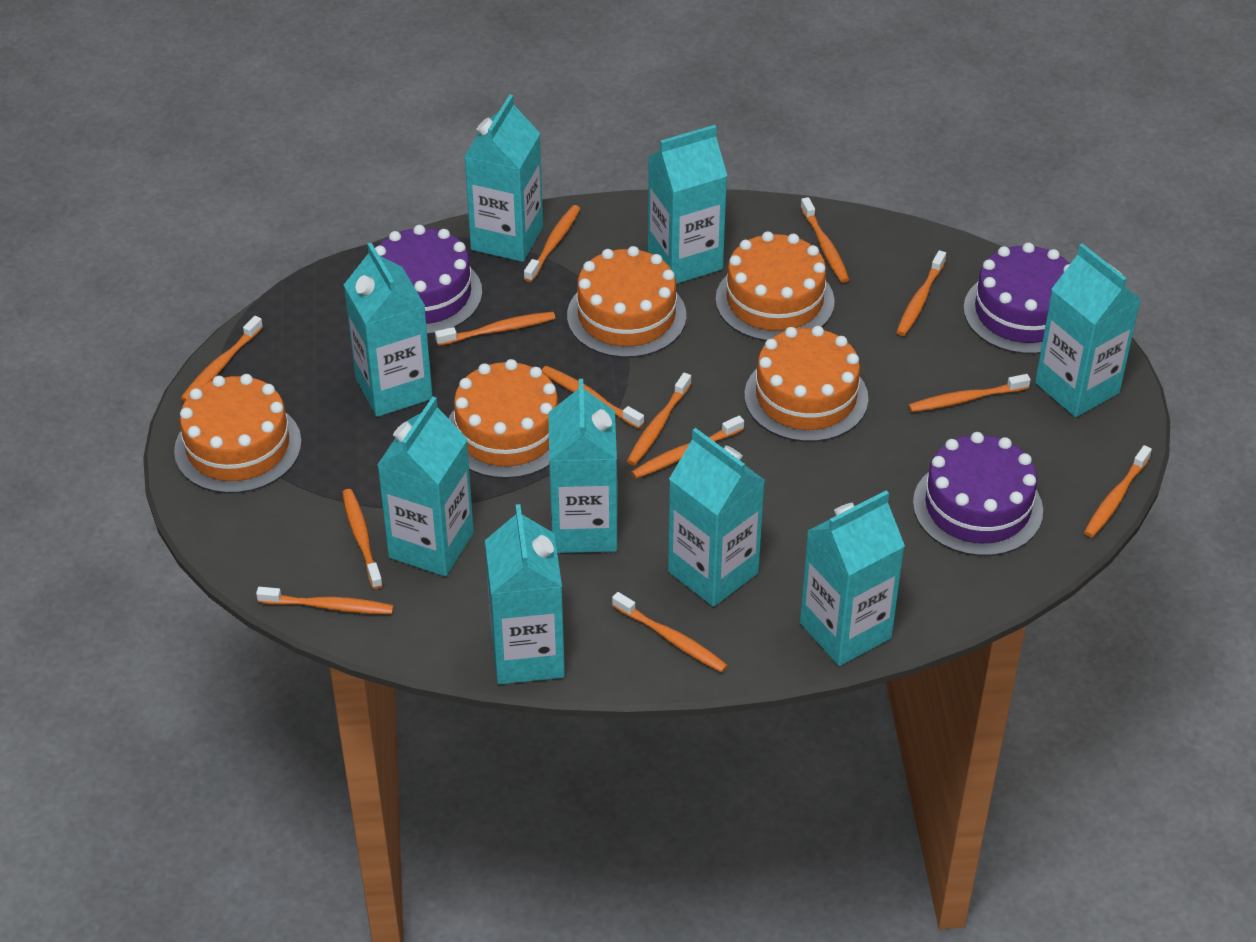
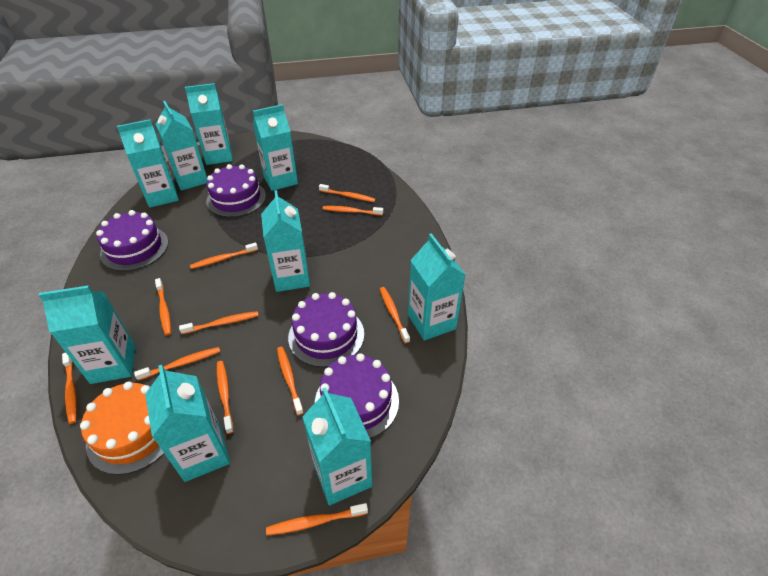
orange cake: [174,374,302,494] [448,359,558,479] [567,246,686,358] [716,231,835,341] [744,326,868,442] = 5 -> [80,381,164,475] = 1
orange toothbrush: [181,316,263,401] [256,587,394,614] [342,489,383,589] [435,312,555,346] [524,205,580,282] [542,366,644,429] [612,592,728,672] [627,373,692,465] [631,415,744,479] [801,197,849,283] [896,250,946,336] [908,374,1031,412] [1084,445,1152,538] = 13 -> [62,353,77,424] [134,347,220,381] [155,278,171,336] [179,311,259,334] [190,242,258,269] [217,361,234,434] [266,503,368,536] [277,347,304,416] [319,184,376,202] [323,206,383,216] [380,287,410,344] = 11
purple cake: [375,225,482,335] [913,432,1043,556] [963,242,1070,354] = 3 -> [96,210,168,271] [206,164,266,217] [288,292,364,367] [315,353,399,438] = 4

